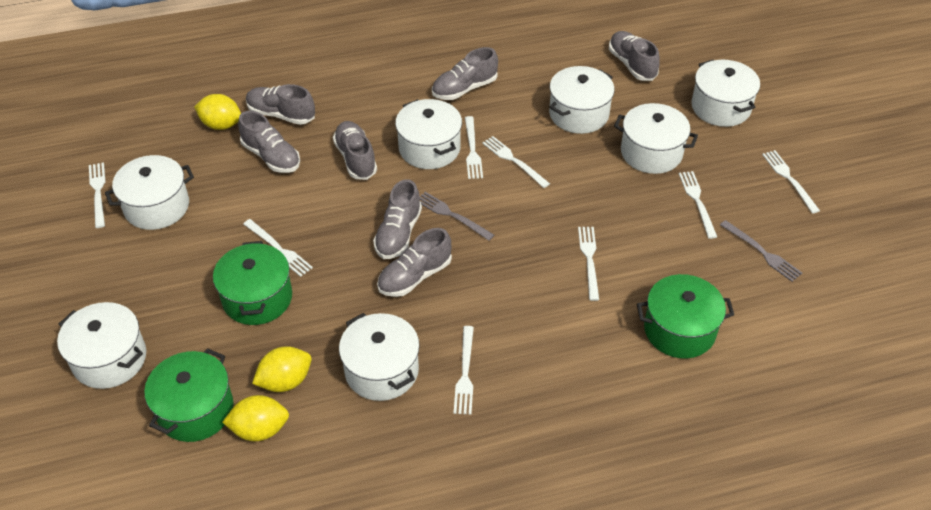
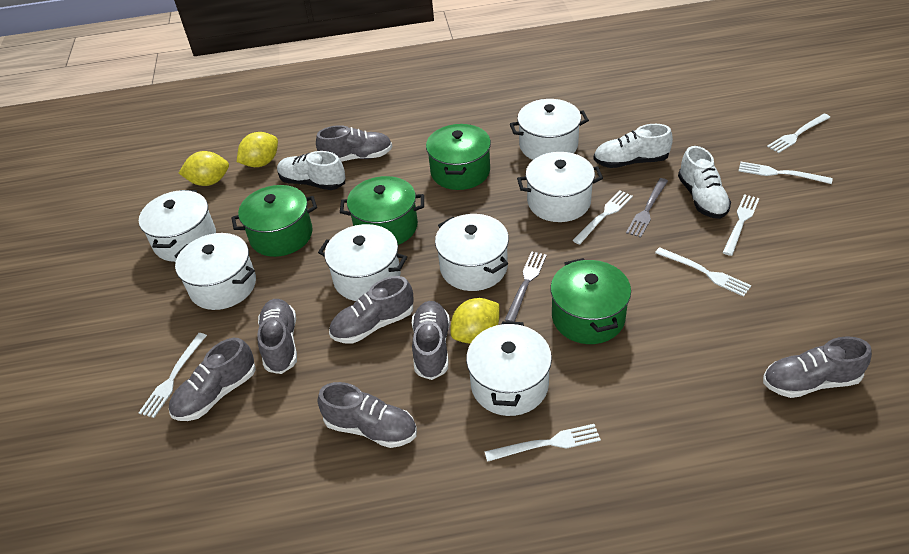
green pot: [144,348,233,442] [213,241,292,325] [637,274,734,359] = 3 -> [231,185,317,257] [340,176,424,245] [426,124,491,190] [550,258,631,344] = 4
white fork: [89,163,105,228] [243,219,313,277] [454,326,474,415] [465,116,483,179] [482,136,550,188] [578,227,599,301] [679,171,717,239] [762,150,820,214] = 8 -> [139,333,207,418] [484,424,601,462] [572,190,633,245] [655,247,751,297] [723,194,760,256] [739,162,832,184] [767,114,831,153] = 7
white shoe: none = 0 -> [277,151,345,190] [593,124,673,168] [678,146,731,219] = 3

